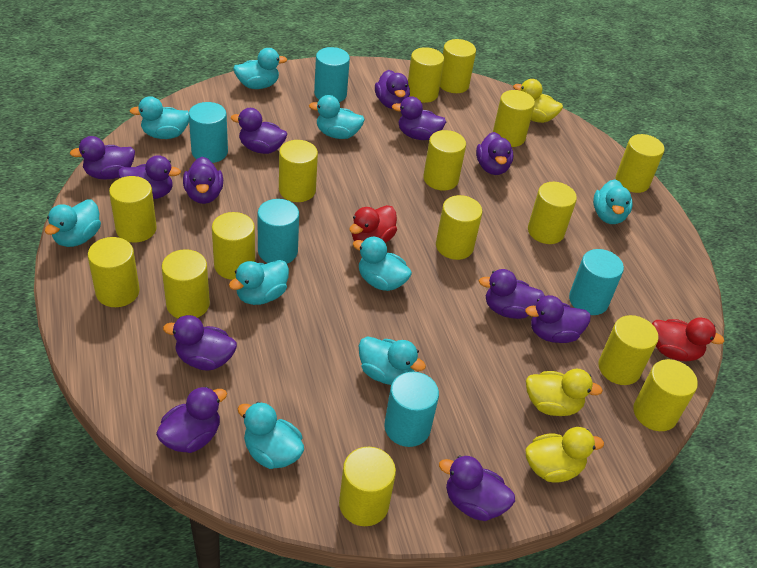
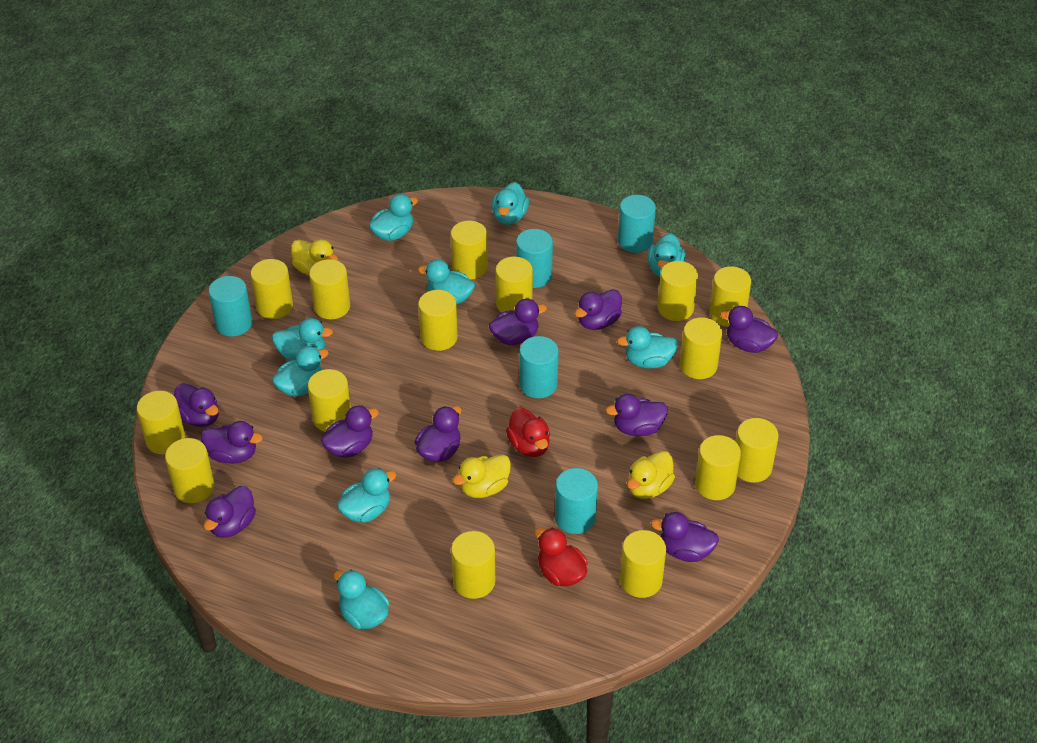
purple duck: [70,136,135,180] [118,155,181,199] [156,386,227,453] [163,315,237,370] [183,157,223,204] [231,108,287,154] [375,70,410,109] [392,96,446,140] [439,455,515,521] [476,132,513,175] [479,269,545,319] [525,295,591,343] = 12 -> [174,383,219,427] [201,421,263,464] [204,486,256,538] [321,405,379,458] [415,406,461,462] [489,299,547,345] [575,289,622,330] [605,394,668,436] [651,512,719,562] [720,306,778,353] = 10

